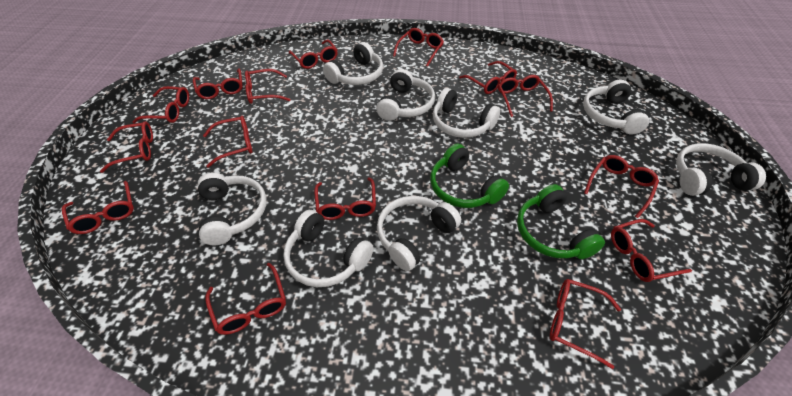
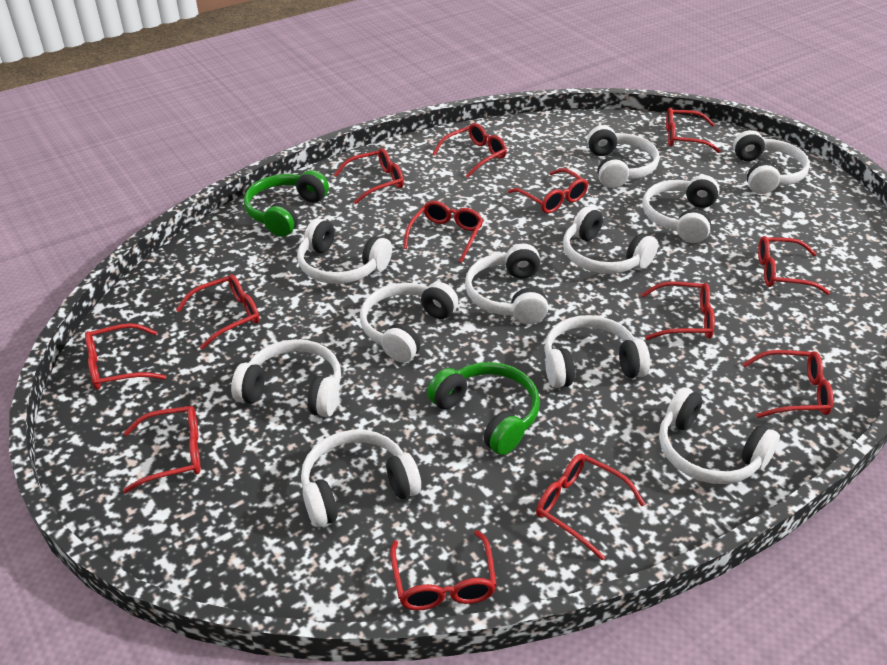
red glasses: [62,181,134,234] [100,121,153,173] [133,86,189,123] [193,68,243,99] [203,116,252,167] [205,263,286,335] [245,69,291,104] [289,39,338,69] [314,177,376,220] [393,28,444,67] [459,61,517,94] [498,75,553,117] [550,279,621,369] [584,155,659,218] [611,219,692,282] = 15 -> [85,323,166,390] [123,406,201,493] [176,274,260,350] [334,148,404,204] [390,530,497,610] [403,201,483,263] [432,123,507,178] [508,168,588,213] [536,454,645,561] [641,281,715,340] [666,107,721,153] [742,350,833,418] [758,236,830,295] = 13
white headphones: [198,172,267,245] [283,210,374,287] [323,42,383,85] [376,69,435,121] [377,196,461,271] [433,88,500,138] [583,79,649,135] [676,143,766,196] = 8 -> [231,339,341,417] [297,218,392,284] [301,430,421,527] [360,282,459,363] [465,243,548,324] [544,315,650,388] [563,207,658,274] [587,125,659,188] [643,175,720,243] [659,387,780,484] [733,130,810,194] = 11

